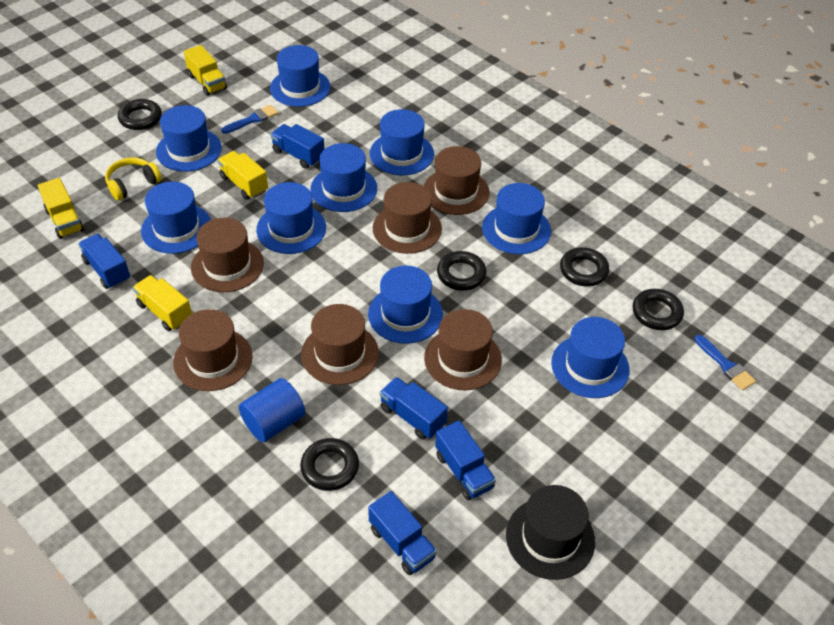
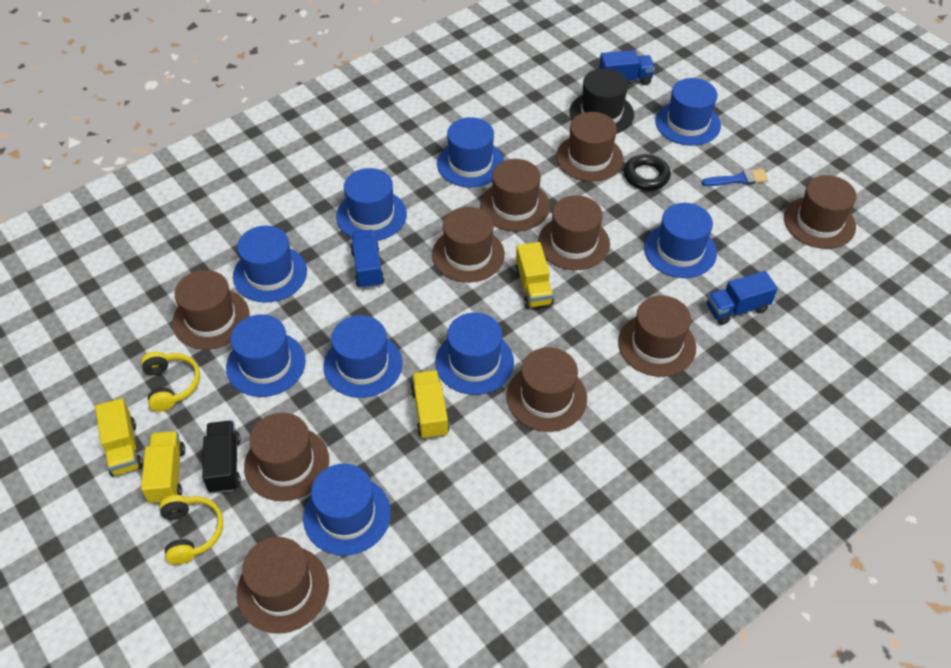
black ring: [118,99,162,130] [300,438,359,491] [437,251,486,291] [560,247,610,287] [633,289,684,330] = 5 -> [624,154,671,190] = 1
black truck: none = 0 -> [202,420,241,493] = 1
blue brush: [221,105,278,134] [694,335,756,390] = 2 -> [702,169,768,186] = 1
blue cylinder: [239,378,305,442] = 1 -> none = 0
blue truck: [78,234,130,289] [270,124,325,169] [368,491,437,575] [380,377,448,440] [435,420,496,500] = 5 -> [350,230,384,289] [599,50,655,85] [707,271,778,325] = 3
brown hat: [173,309,253,391] [191,218,264,292] [301,304,379,385] [373,182,442,254] [424,146,490,215] [424,309,502,390] = 6 -> [172,270,250,350] [237,537,329,634] [244,413,329,501] [432,207,505,282] [480,159,550,232] [507,347,587,432] [538,195,610,270] [556,112,623,182] [618,296,696,377] [784,175,857,249] = 10
yellow headphones: [105,158,162,201] = 1 -> [141,351,200,412] [159,495,223,565] = 2

